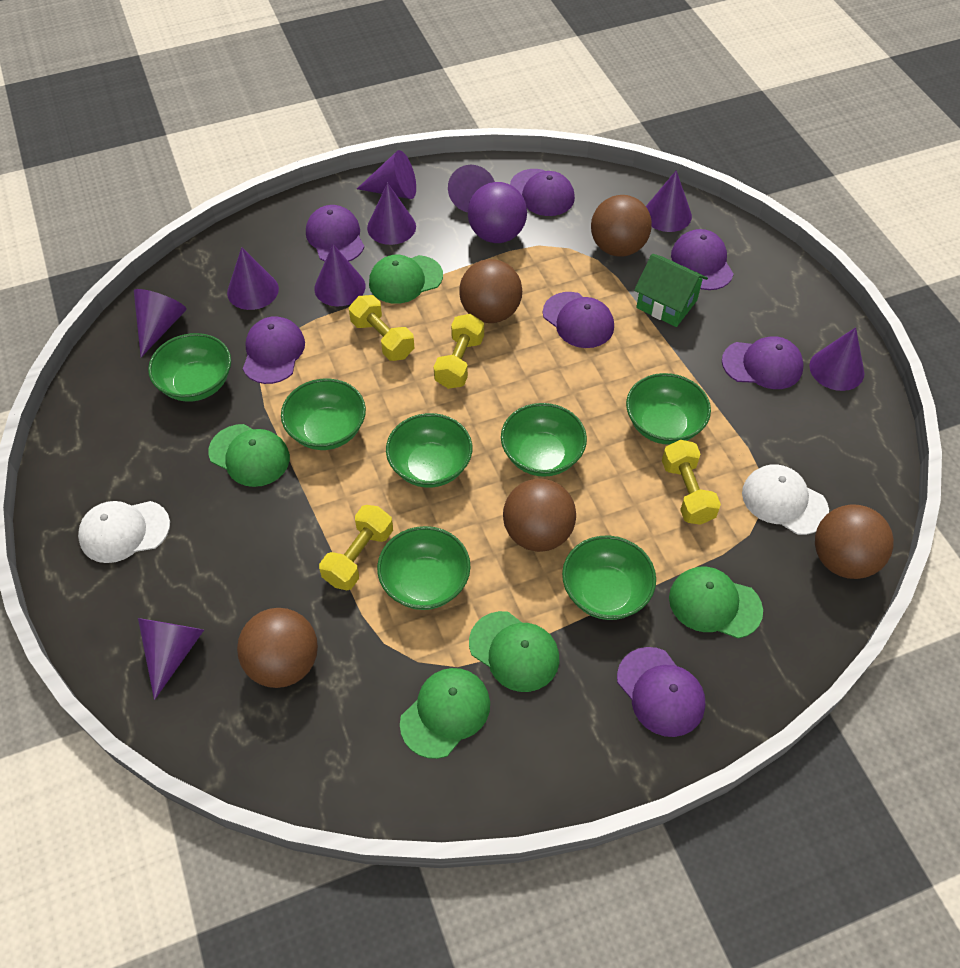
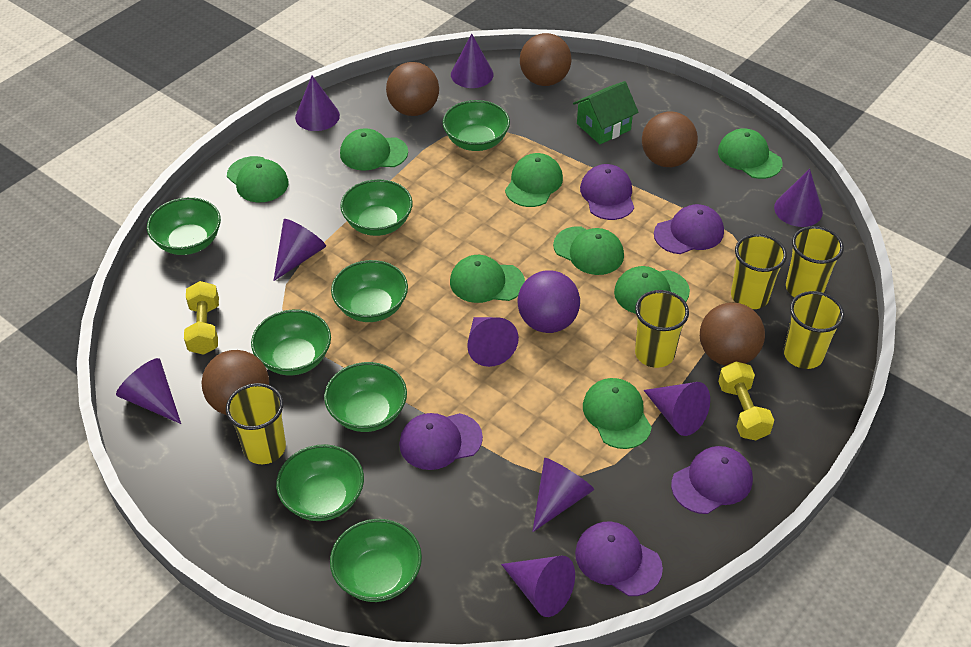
green bowl: [148,333,231,402] [281,379,366,450] [377,526,471,610] [386,413,472,488] [501,403,587,477] [562,536,656,620] [626,373,711,445] = 7 -> [147,197,221,255] [251,310,331,375] [276,444,364,521] [324,362,407,432] [330,519,422,602] [331,260,408,322] [340,179,413,236] [442,100,510,151] = 8
green cap: [208,424,290,487] [369,255,443,304] [400,668,490,759] [469,611,559,692] [669,566,763,638] = 5 -> [227,156,289,202] [340,128,408,171] [450,255,525,303] [505,153,563,207] [553,226,624,275] [583,378,652,449] [614,266,690,314] [718,128,783,179] = 8
purple cap: [243,316,305,384] [306,205,364,261] [510,169,575,216] [543,292,614,348] [617,647,705,737] [671,229,733,290] [722,336,804,389] = 7 -> [399,413,483,470] [575,522,663,596] [580,164,634,220] [654,204,724,254] [671,446,753,514] = 5
white cap: [78,501,170,563] [742,464,829,535] = 2 -> none = 0
yellow cup: none = 0 -> [226,383,286,464] [635,290,689,368] [731,234,787,309] [784,291,844,369] [786,226,844,297] = 5
yellow dumbbell: [319,505,393,590] [349,295,414,361] [434,314,484,389] [662,440,721,525] = 4 -> [184,281,219,355] [718,361,774,440] = 2

